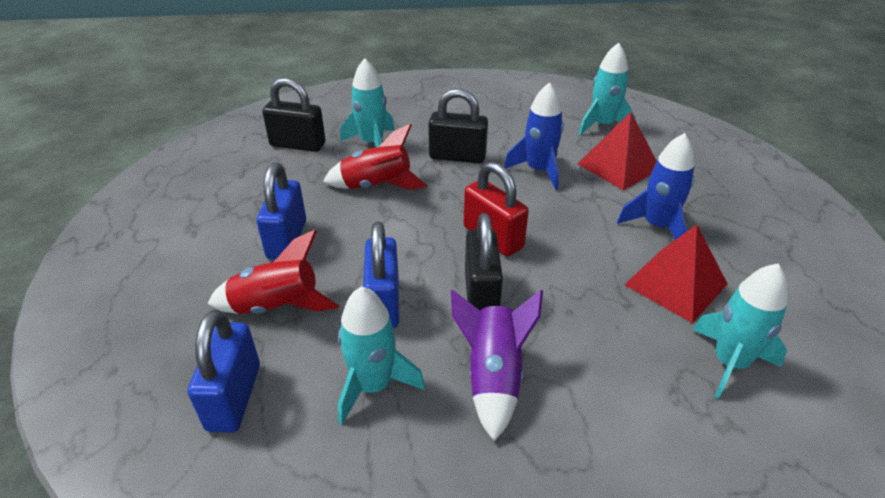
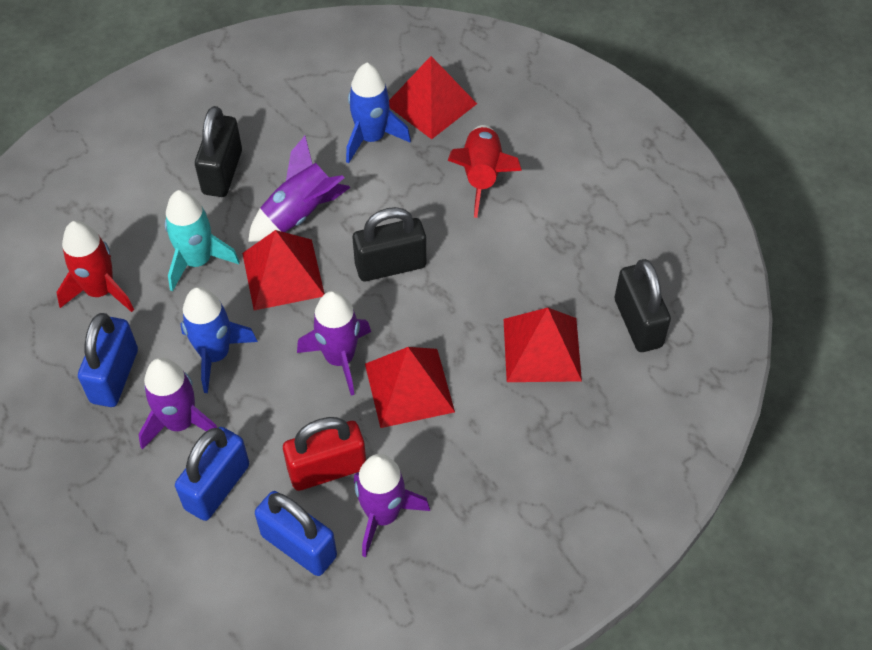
purple rocket: [451,289,543,441] = 1 -> [138,358,217,450] [248,136,350,242] [297,291,371,396] [354,454,430,557] = 4
red pyramid: [577,112,657,190] [624,225,728,323] = 2 -> [242,230,325,311] [365,347,455,428] [389,56,477,139] [504,308,582,382] = 4
turquoise rocket: [338,286,425,424] [340,58,395,147] [579,43,636,135] [692,264,788,399] = 4 -> [165,190,240,291] = 1

